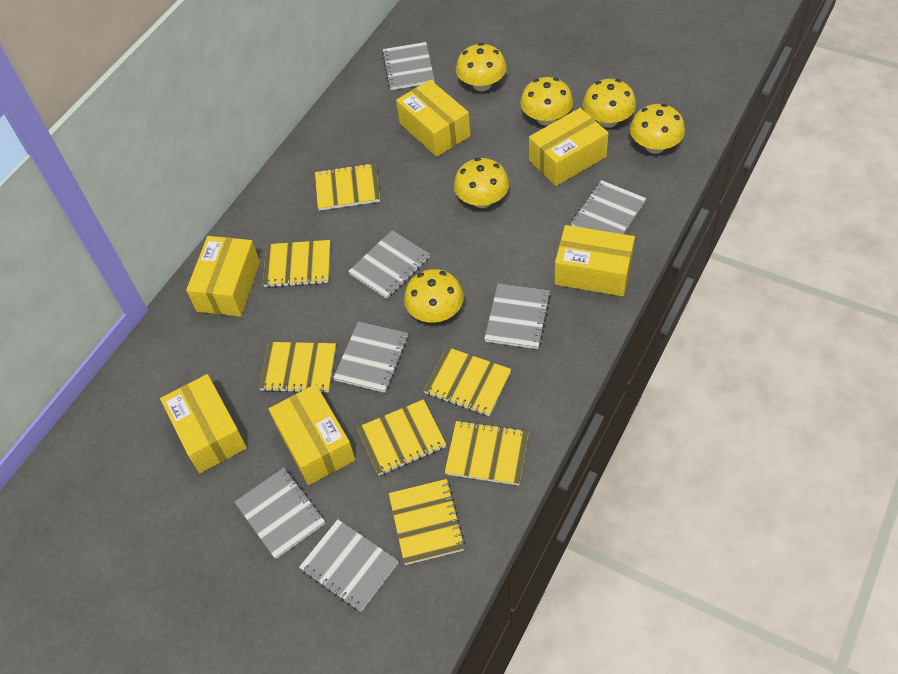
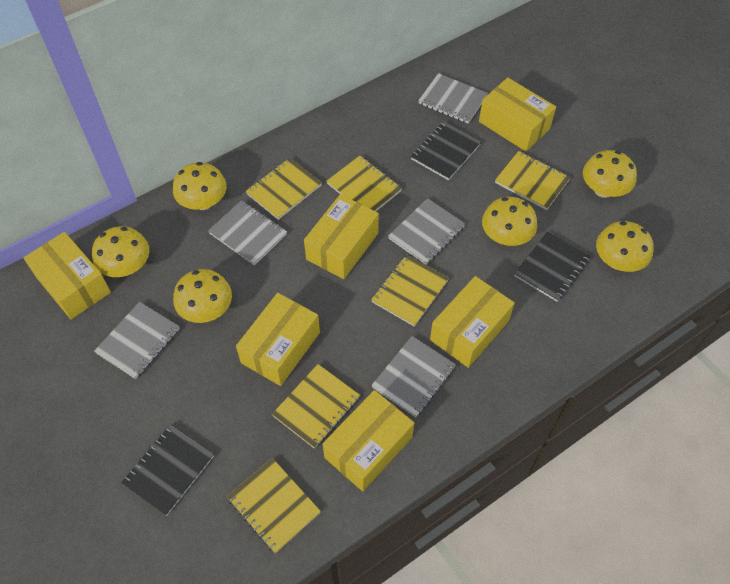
black notebook: none = 0 -> [121,424,214,516] [411,122,481,180] [514,232,591,302] = 3
grey notebook: [235,468,325,559] [299,519,399,612] [333,322,408,393] [348,230,430,299] [382,42,435,90] [484,284,551,349] [571,180,646,234] = 7 -> [94,302,180,379] [208,200,287,266] [371,336,456,417] [388,198,465,265] [418,73,488,124] = 5
yellow notebook: [259,342,336,393] [263,240,331,288] [315,163,380,211] [357,399,447,476] [389,479,466,565] [424,347,512,416] [445,420,529,486] = 7 -> [227,458,321,553] [246,158,322,220] [272,364,360,449] [327,155,402,211] [371,254,449,327] [495,151,571,210] = 6

